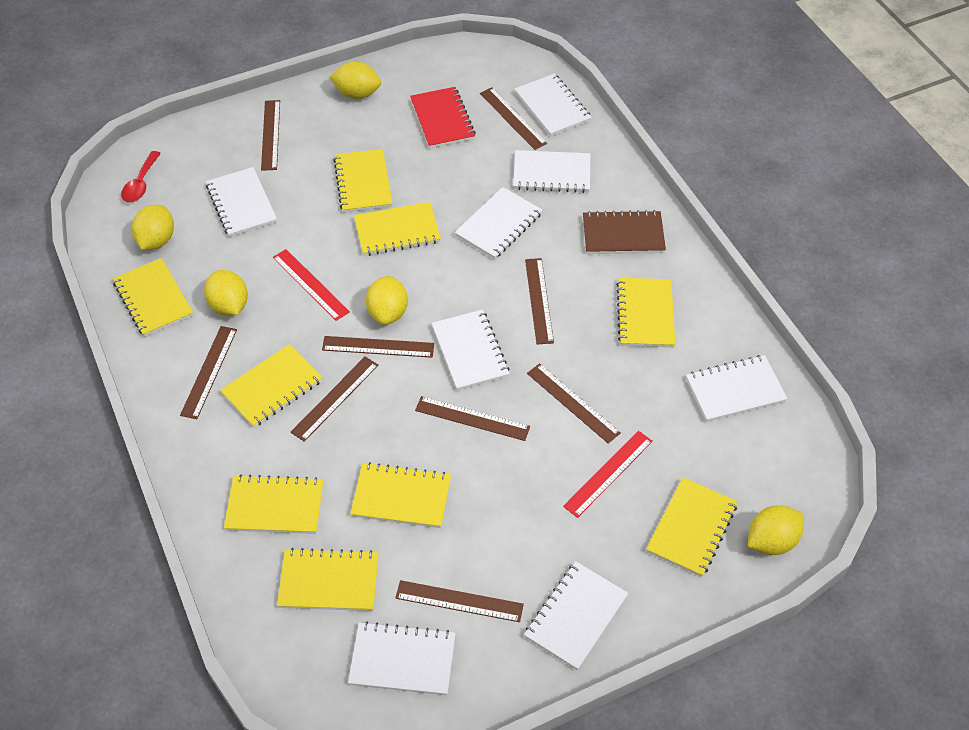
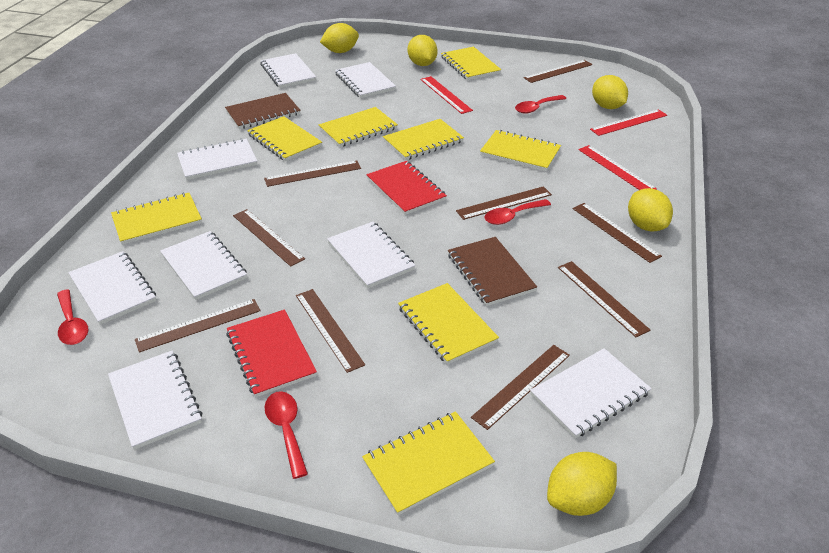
brown notebook: [583,210,666,254] = 1 -> [225,93,301,129] [448,237,537,306] = 2
red notebook: [410,87,476,149] = 1 -> [226,310,317,397] [366,161,447,215] = 2
red ruler: [273,249,350,321] [563,431,653,518] = 2 -> [420,76,473,114] [578,145,657,190] [590,109,667,136] = 3
red spoon: [121,151,161,202] = 1 -> [57,289,88,345] [265,391,308,479] [485,199,551,225] [515,95,566,114] = 4
yellow notebook: [112,258,193,337] [220,344,323,428] [224,474,323,534] [277,548,379,611] [333,149,392,213] [350,462,451,528] [354,202,441,256] [616,278,675,347] [646,478,738,577] = 9 -> [111,193,202,245] [247,116,322,161] [319,107,398,147] [362,411,495,515] [383,119,464,160] [398,283,499,365] [441,47,501,80] [480,130,561,171] = 8

